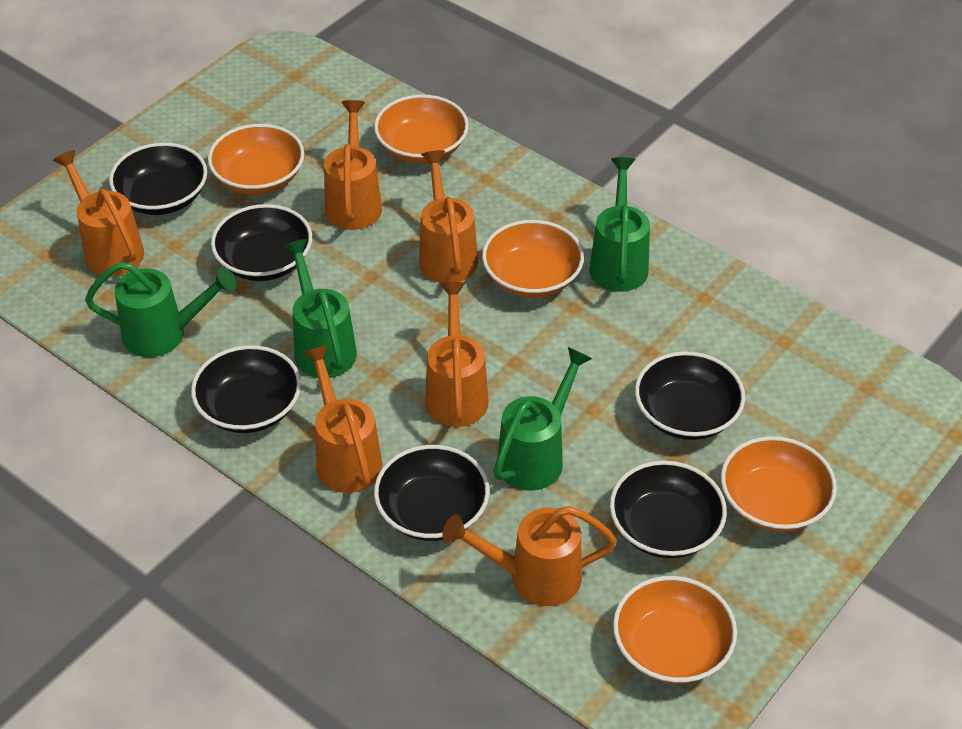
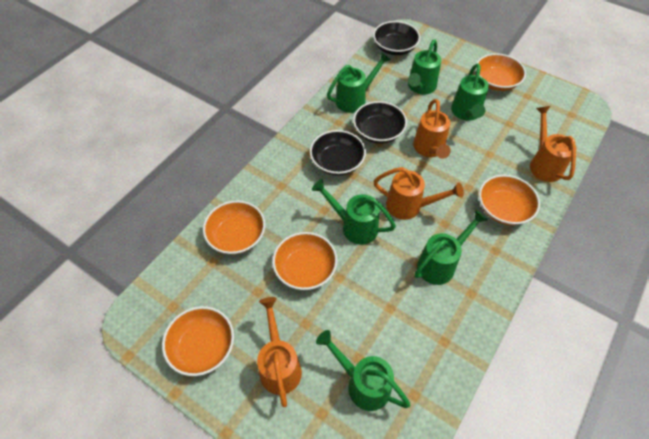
black bowl: [109,143,207,215] [191,345,301,433] [211,204,312,281] [374,445,490,541] [610,461,727,558] [635,351,745,440] = 6 -> [310,130,366,176] [353,101,407,144] [373,21,420,55] = 3
green watering can: [85,262,236,357] [283,239,357,378] [494,347,593,491] [589,157,650,292] = 4 -> [312,179,396,245] [316,330,410,411] [327,52,390,113] [408,39,441,95] [414,210,488,285] [451,64,489,120] = 6
orange watering can: [53,150,144,276] [303,345,382,493] [324,100,382,230] [419,150,478,283] [425,282,489,427] [443,506,617,606] = 6 -> [257,297,302,407] [374,167,464,220] [413,99,451,159] [530,106,577,182] = 4

